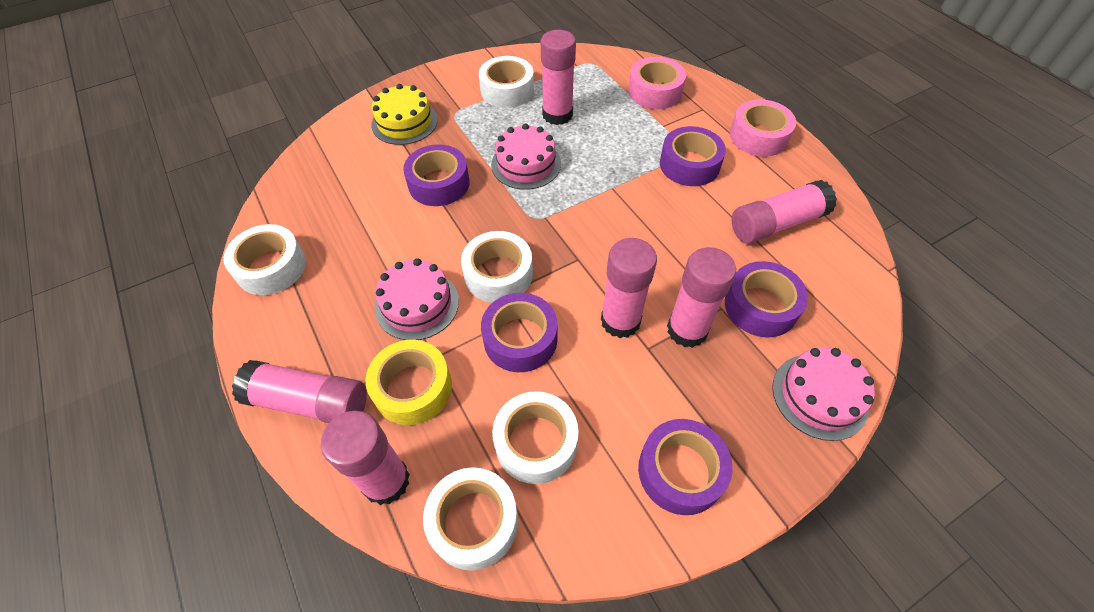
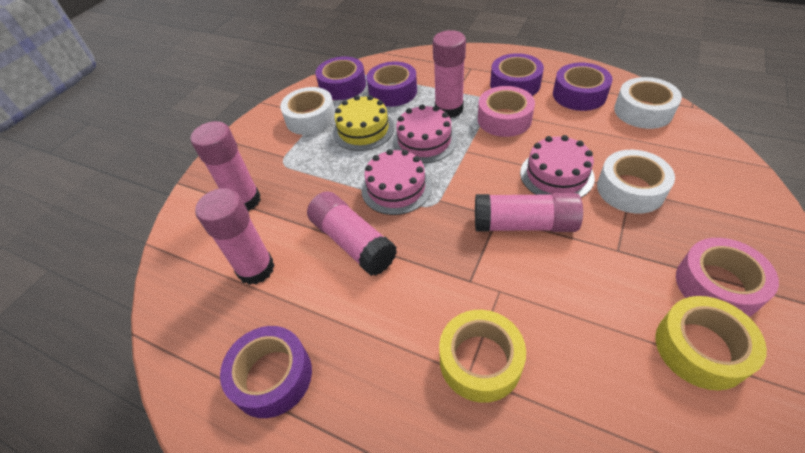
pink glue stick: [232,360,367,423] [321,411,410,505] [541,30,576,125] [601,238,657,338] [667,247,736,348] [732,180,837,244] = 6 -> [191,121,261,212] [195,188,275,285] [307,191,397,276] [433,30,466,118] [475,193,583,232] = 5
white tape: [224,224,306,295] [423,467,518,570] [461,231,533,303] [479,56,534,108] [492,391,579,484] = 5 -> [280,87,335,135] [597,150,675,214] [614,77,682,129] = 3
yellow tape: [366,340,452,425] = 1 -> [439,310,526,403] [655,296,767,390] = 2

